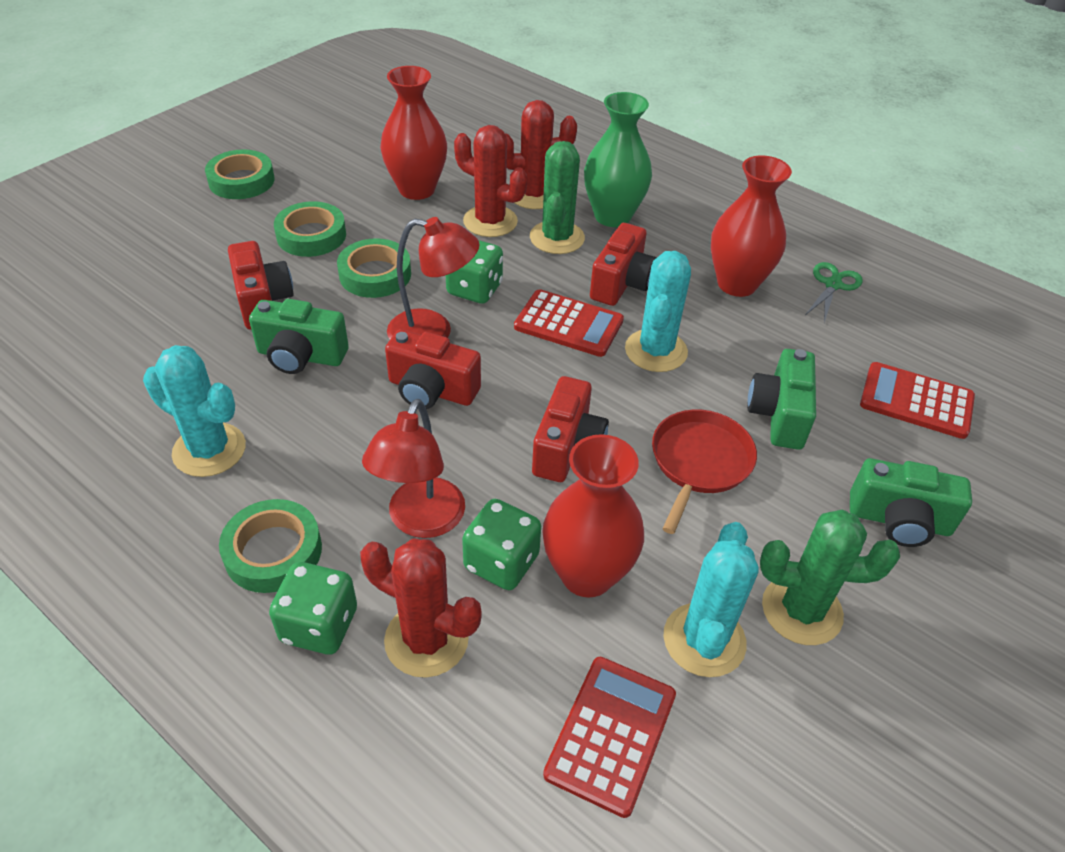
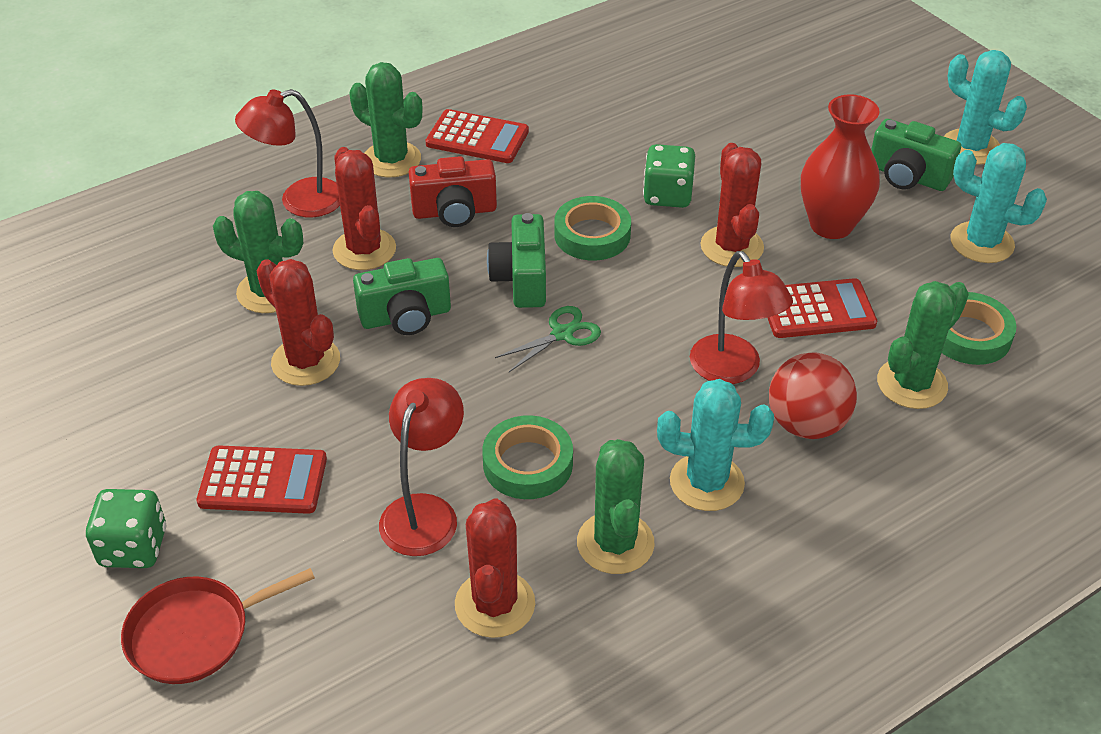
green cactus: [530,141,585,254] [760,509,900,645] = 2 -> [213,191,303,313] [349,62,422,178] [577,439,655,574] [877,281,969,409] = 4
green dice: [269,562,357,655] [446,240,503,304] [462,499,541,590] = 3 -> [86,489,166,568] [643,144,695,208] = 2
green tape: [205,149,275,199] [219,499,322,593] [274,201,346,257] [337,238,411,298] = 4 -> [482,415,573,499] [554,196,631,261] [942,292,1017,365] = 3
green vase: [584,92,652,227] = 1 -> none = 0
red ball: none = 0 -> [769,352,857,439] = 1
red cactus: [360,538,481,678] [454,125,527,237] [505,100,577,209] = 3 -> [257,259,340,386] [333,147,396,270] [455,498,535,638] [701,143,764,267] = 4
red camera: [228,241,294,330] [385,329,481,409] [532,376,609,482] [590,223,656,306] = 4 -> [409,156,497,227] = 1
red lamp: [362,399,465,538] [387,217,480,339] = 2 -> [235,89,340,217] [379,378,464,556] [690,251,793,384] = 3
red vase: [380,66,447,200] [542,434,644,597] [711,155,792,297] = 3 -> [801,94,880,239] = 1

